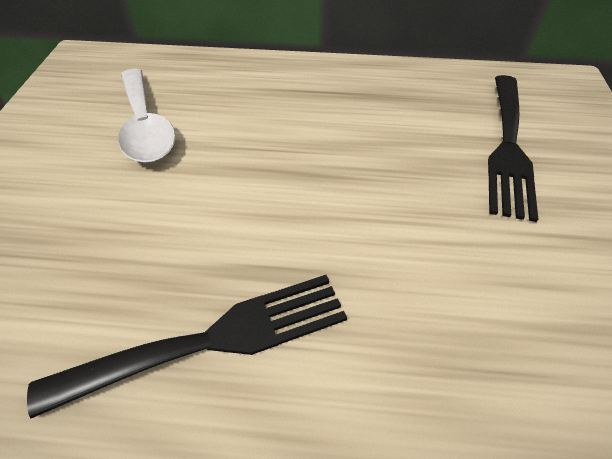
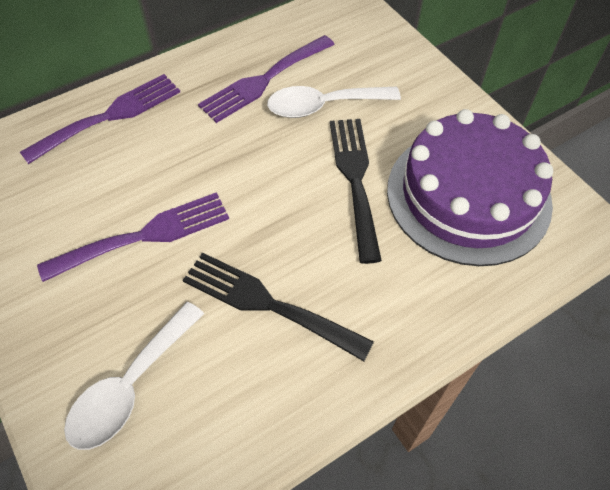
purple cake: none = 0 -> [387,109,553,266] = 1
purple fork: none = 0 -> [20,74,180,164] [37,192,229,282] [198,35,335,123] = 3
white spoon: [118,69,176,163] = 1 -> [64,302,204,450] [267,86,401,118] = 2

